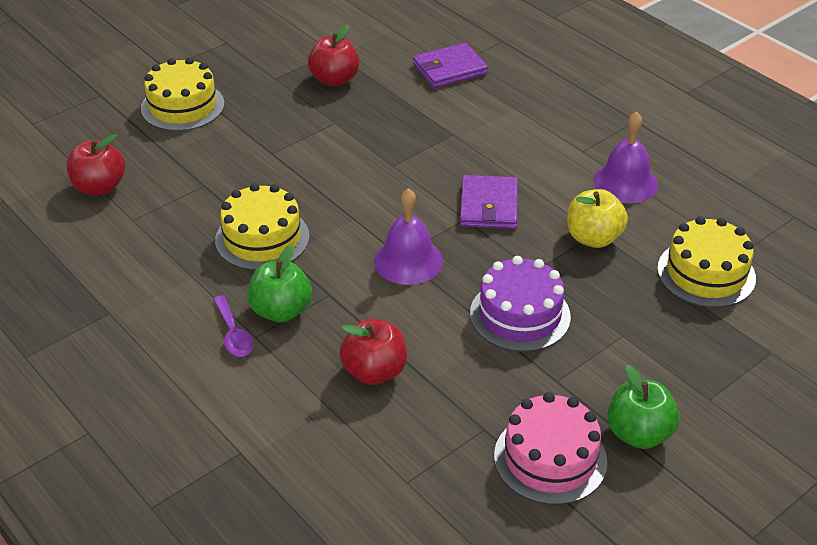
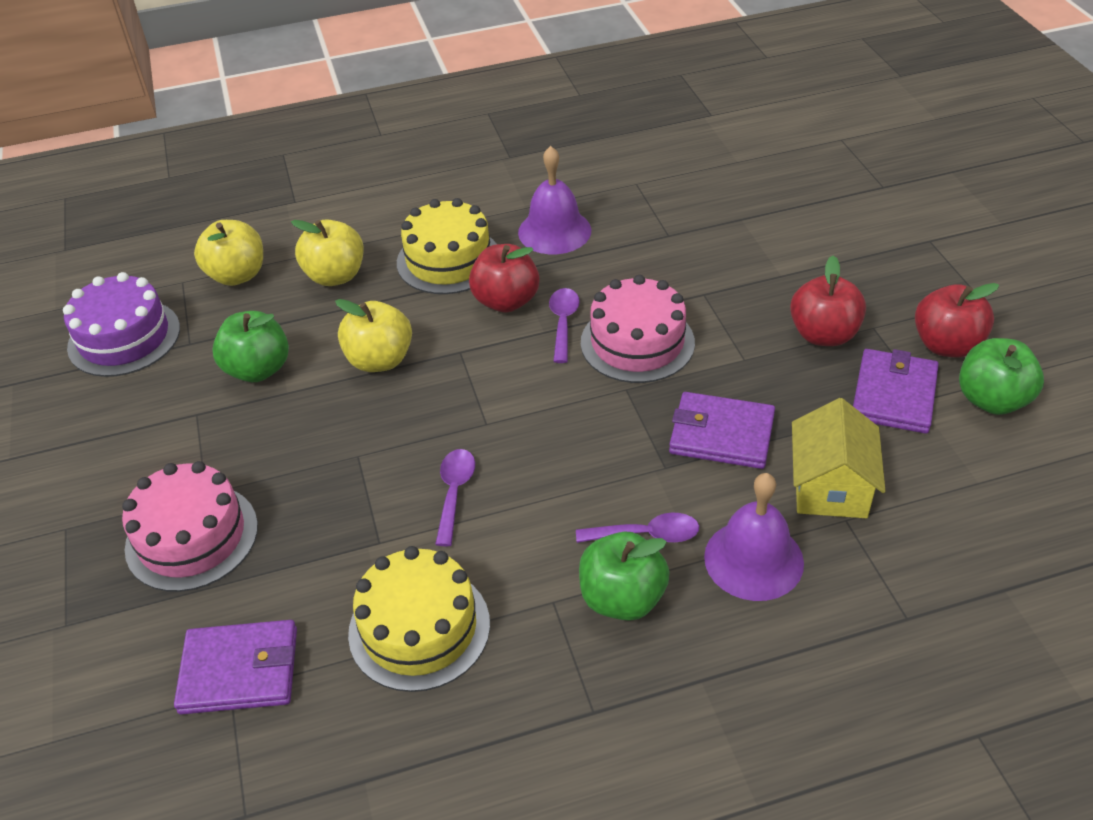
green apple: [247,245,312,322] [607,365,680,449] = 2 -> [212,311,289,382] [579,532,670,621] [959,338,1044,415] = 3
pink cake: [494,392,607,505] = 1 -> [122,461,258,592] [581,275,695,383] = 2
purple spoon: [213,295,254,356] = 1 -> [435,449,475,546] [549,288,580,363] [576,513,699,543] = 3
purple wallet: [413,43,488,88] [460,175,518,229] = 2 -> [174,620,297,714] [669,392,775,469] [853,349,939,434] = 3
yellow apple: [567,189,628,248] = 1 -> [194,220,263,286] [291,219,364,286] [335,299,412,372] = 3
yellow cake: [141,57,224,131] [215,183,310,271] [657,216,756,308] = 3 -> [348,546,490,692] [397,198,497,294] = 2
yellow house: none = 0 -> [792,398,886,518] = 1

